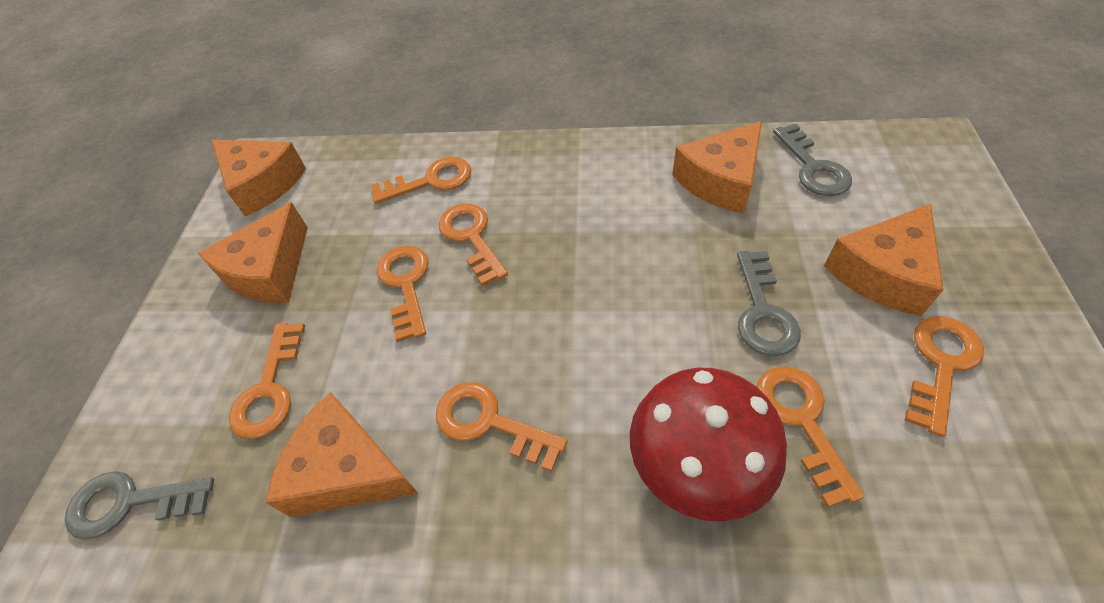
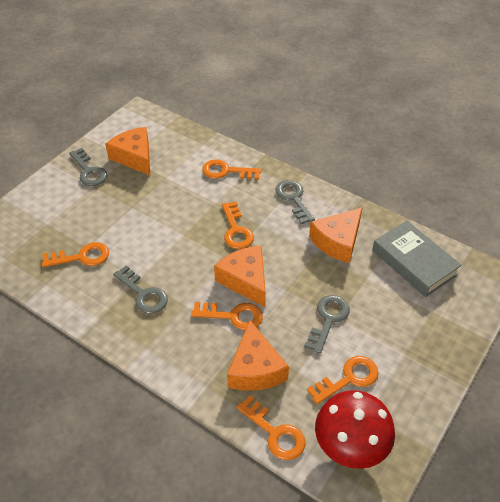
grey book: none = 0 -> [372,221,462,297] = 1
grey key: [65,471,214,540] [737,251,801,356] [773,124,852,196] = 3 -> [69,148,107,186] [113,265,168,314] [275,180,315,224] [304,295,350,354] = 4
orange cheese: [198,202,308,303] [212,140,306,217] [266,392,419,517] [672,121,762,214] [824,204,943,316] = 5 -> [105,127,150,175] [214,245,266,307] [227,320,289,391] [309,208,362,263] = 4
orange key: [229,323,305,439] [371,157,471,204] [377,246,429,342] [436,382,568,472] [439,203,508,286] [757,366,864,507] [905,316,984,437] = 7 -> [42,242,109,267] [191,302,263,330] [202,159,261,180] [222,202,254,249] [237,395,306,460] [307,356,379,404] = 6

